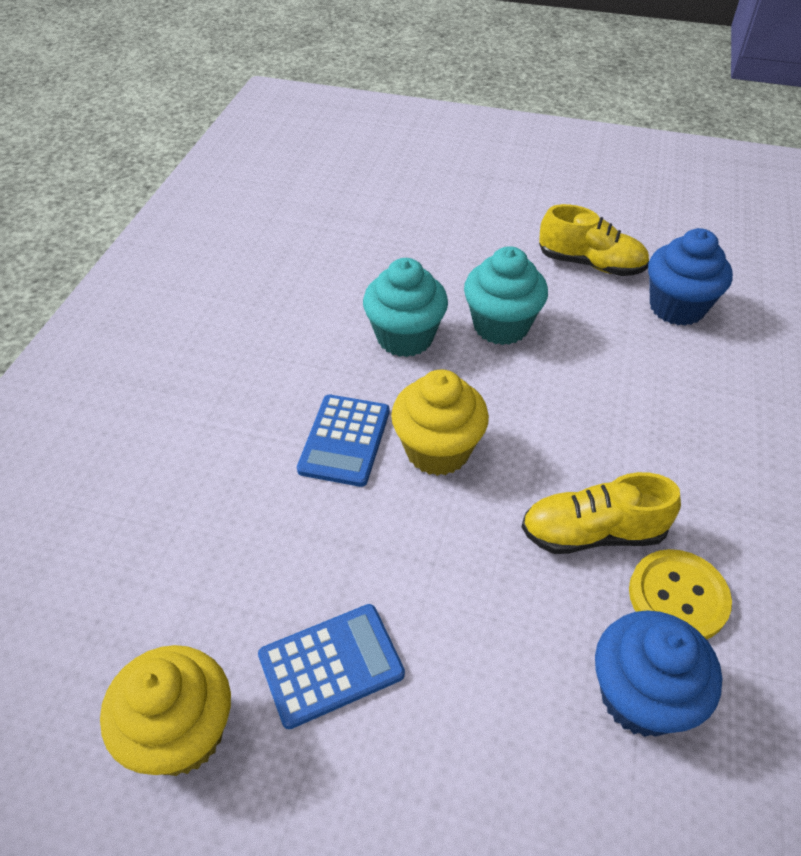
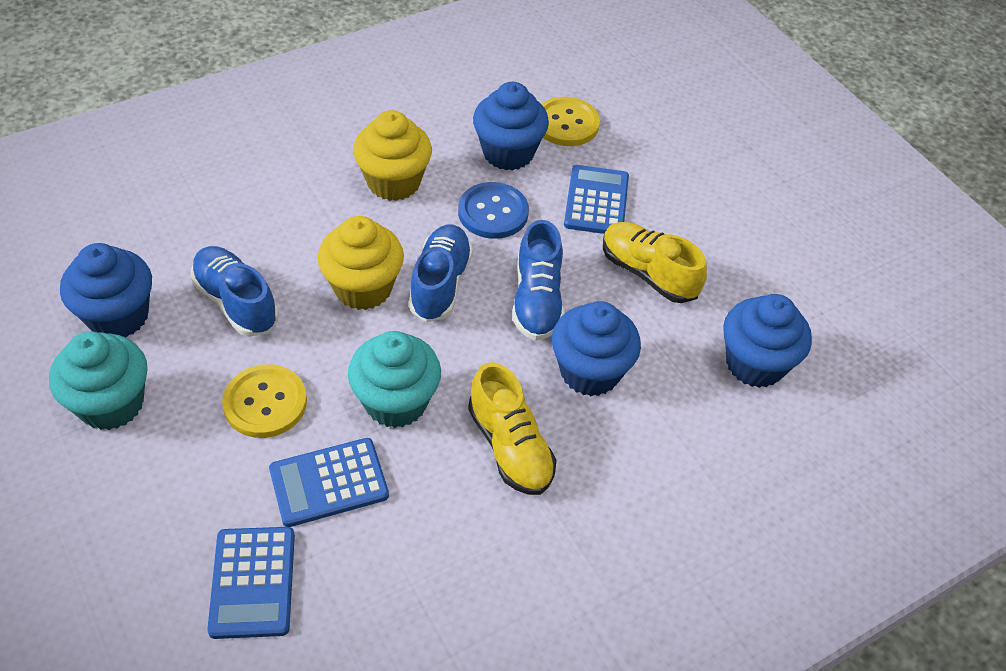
blue button: none = 0 -> [458,182,529,239] = 1
blue calculator: [258,604,405,729] [297,395,389,487] = 2 -> [207,527,295,639] [269,438,389,527] [564,165,629,234] = 3
blue cupcake: [595,610,722,737] [648,228,733,326] = 2 -> [60,243,152,337] [473,82,549,171] [552,301,641,396] [723,294,812,388] = 4
blue shoe: none = 0 -> [191,246,279,337] [409,224,473,322] [512,220,564,341] = 3
yellow button: [629,549,732,640] = 1 -> [222,364,307,438] [542,97,600,146] = 2

